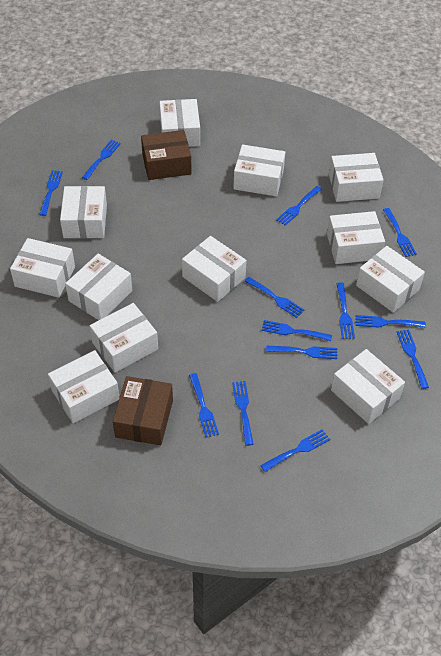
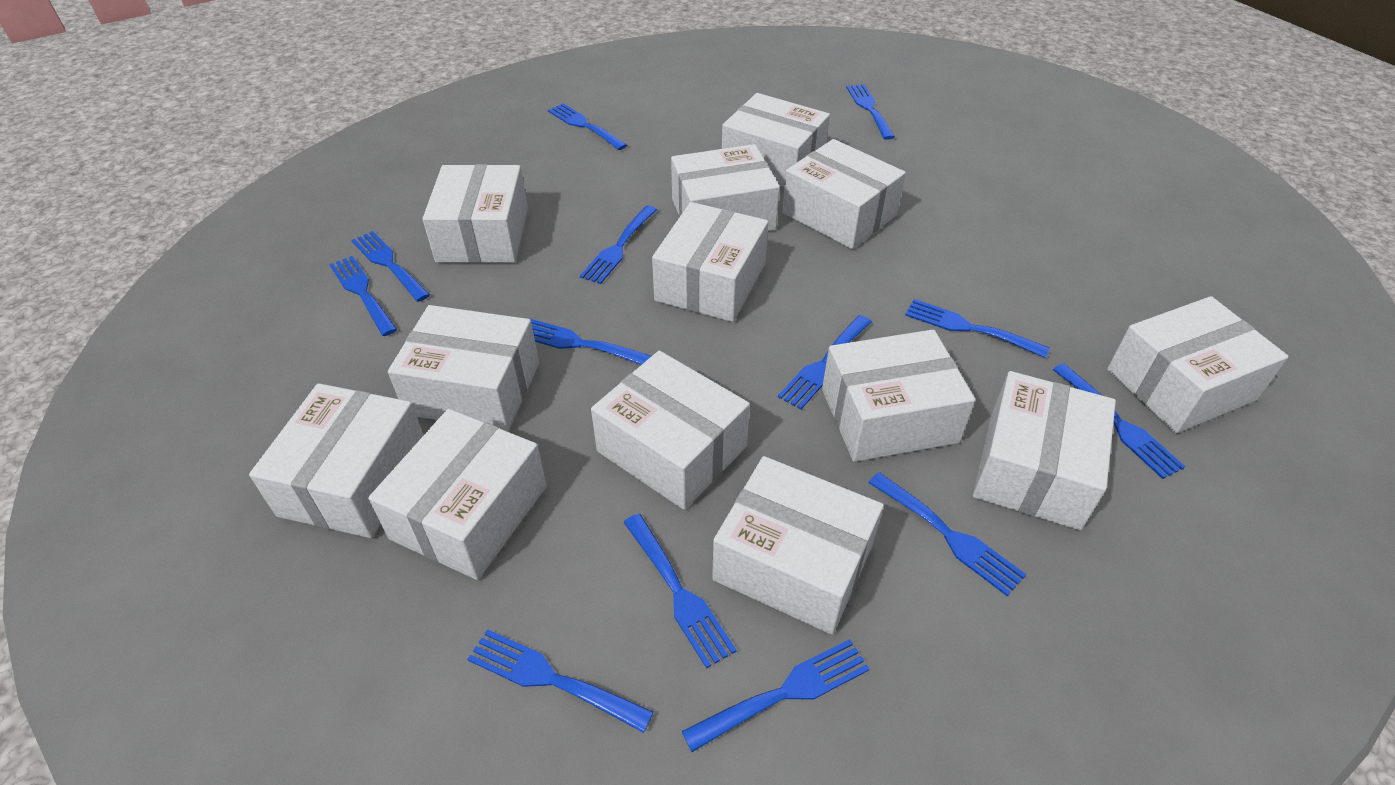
brown box: [113,376,173,445] [141,130,192,180] = 2 -> none = 0
white box: [10,238,75,298] [48,350,120,423] [60,186,107,238] [65,254,132,320] [90,303,158,373] [159,99,200,147] [182,236,247,302] [233,144,285,196] [327,211,385,264] [329,153,383,202] [331,349,405,424] [356,246,425,313] = 12 -> [249,383,424,538] [368,409,547,580] [388,305,539,431] [423,164,528,263] [591,351,750,510] [652,202,768,322] [671,144,780,231] [712,456,884,635] [722,93,830,187] [782,139,906,249] [822,330,975,462] [973,371,1116,530] [1107,296,1288,433] = 13

